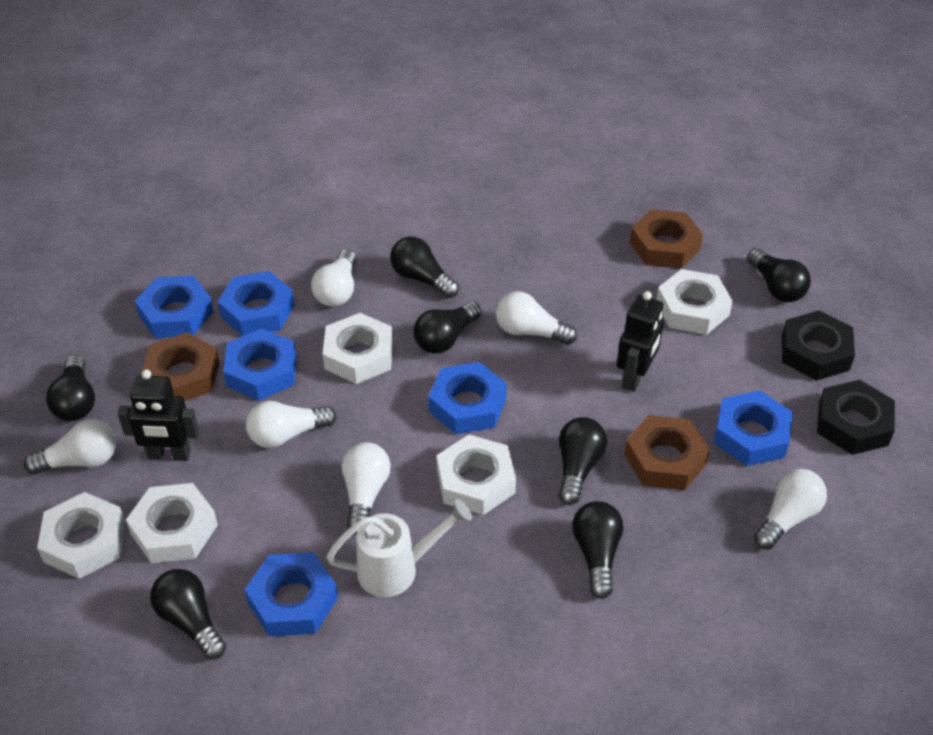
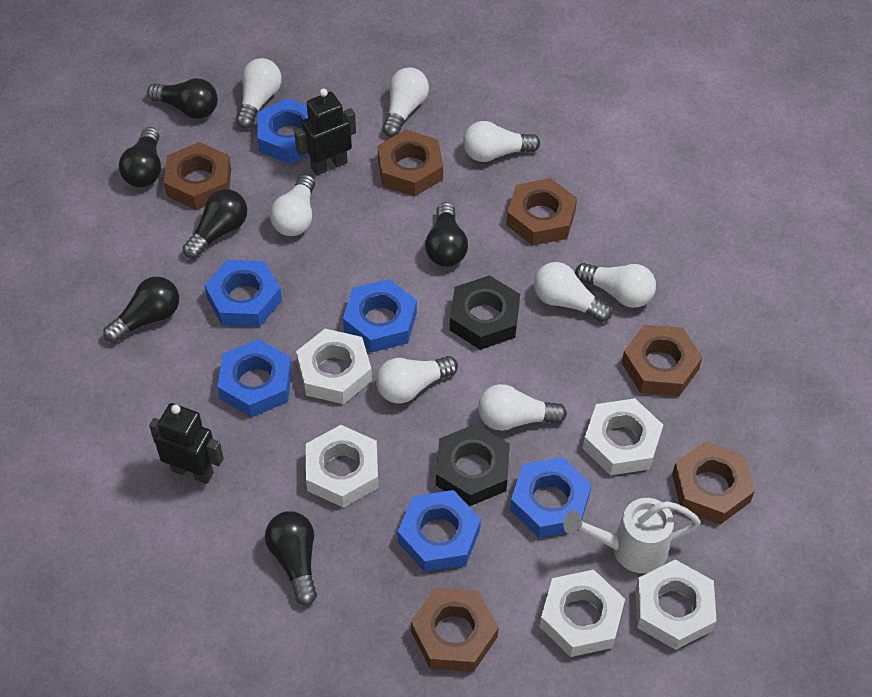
black light bulb: [46,355,95,421] [150,569,226,659] [390,237,459,298] [414,302,481,354] [558,417,607,505] [573,501,623,599] [747,248,811,302] = 7 -> [103,277,179,343] [119,127,161,187] [147,78,218,119] [183,189,247,259] [265,511,317,605] [425,202,468,267] = 6
brown nut: [141,332,219,401] [624,415,710,490] [630,209,703,269] = 3 -> [164,142,231,210] [378,130,443,196] [411,588,499,672] [506,178,577,246] [622,325,703,396] [672,441,755,524] = 6
white light bulb: [24,419,116,474] [246,401,337,448] [311,249,356,307] [342,442,391,534] [496,291,577,345] [754,469,827,550] = 6 -> [236,58,282,129] [270,174,315,236] [376,356,458,404] [383,67,429,137] [463,121,540,162] [478,384,567,431] [534,262,612,322] [575,263,656,308] = 8

